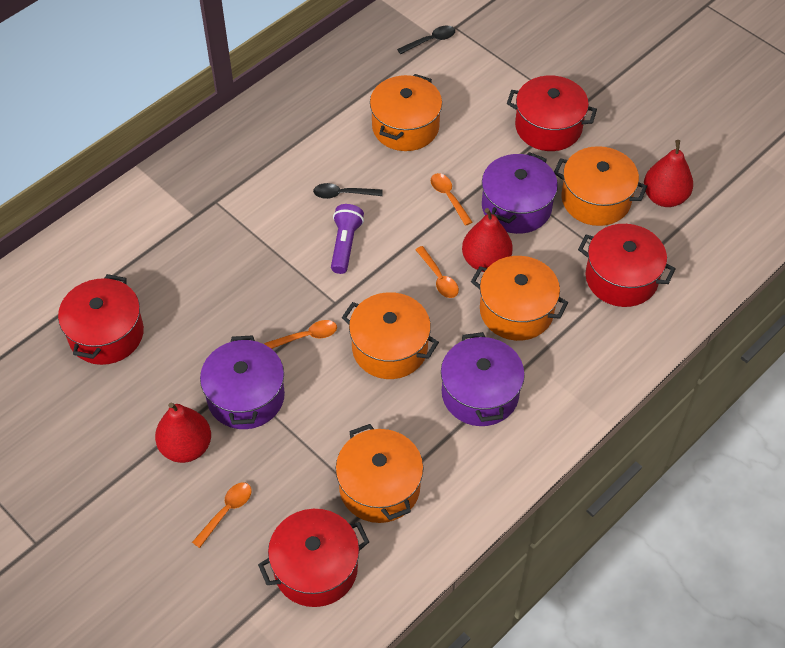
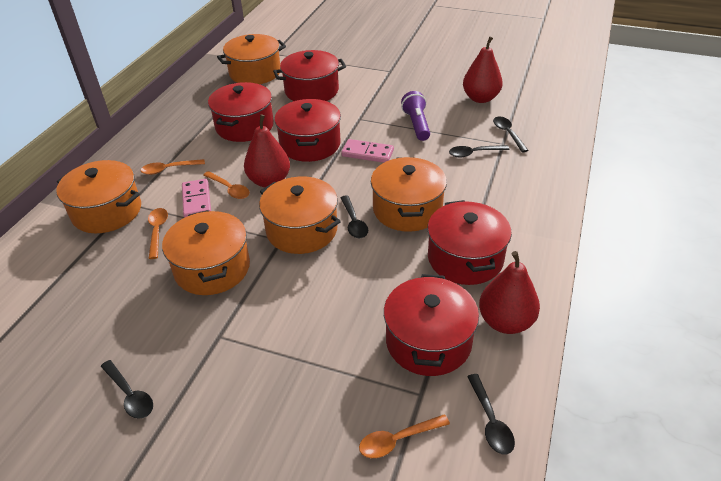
black spoon: [313,183,383,199] [397,25,455,54] = 2 -> [101,360,153,419] [340,195,368,238] [449,145,510,158] [467,374,515,455] [493,117,529,152] = 5
pink domino: none = 0 -> [182,179,211,218] [341,139,394,163] = 2
purple pot: [200,335,285,429] [441,332,525,426] [482,152,558,234] = 3 -> none = 0
red pot: [58,274,144,365] [258,509,369,607] [507,76,597,151] [578,224,676,307] = 4 -> [208,82,274,142] [273,50,346,101] [274,99,341,162] [384,274,479,376] [427,200,512,285] = 5

